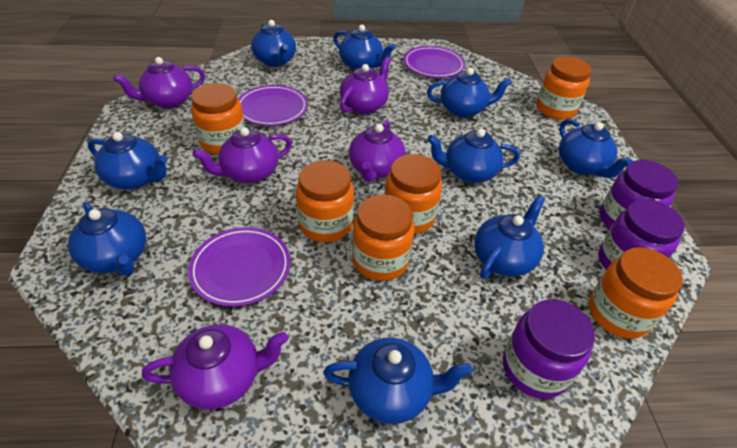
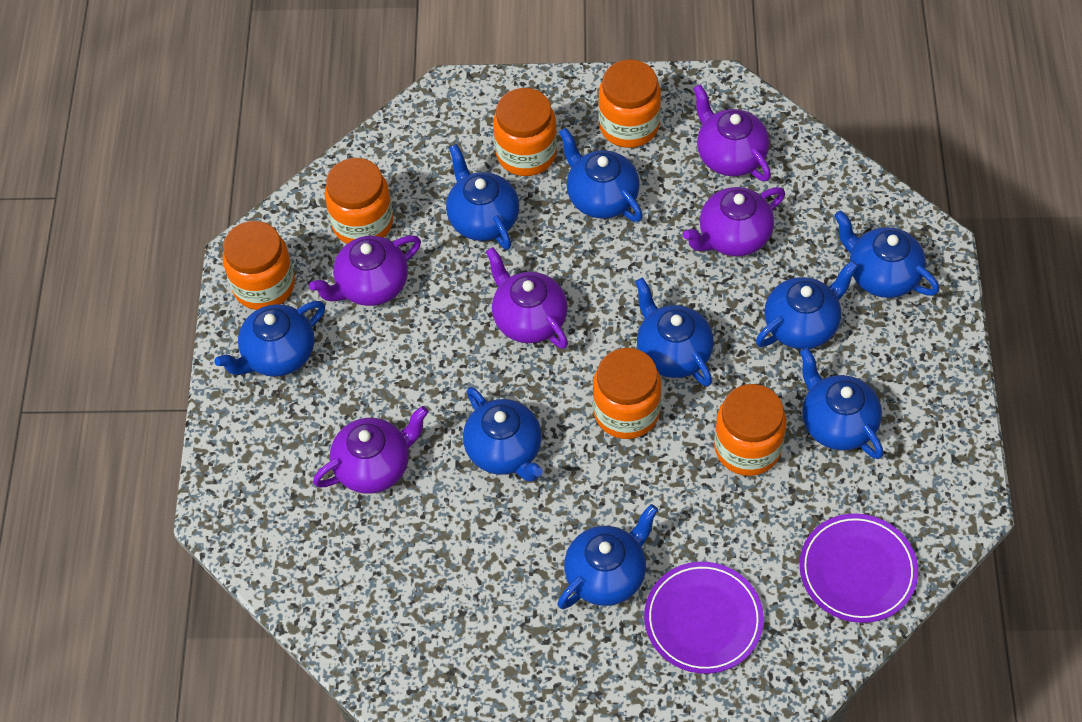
purple jar: [503,299,595,399] [599,199,685,270] [600,160,679,229] = 3 -> none = 0
purple plate: [188,227,291,307] [238,85,308,126] [404,46,465,78] = 3 -> [644,562,764,674] [799,514,918,623] = 2

